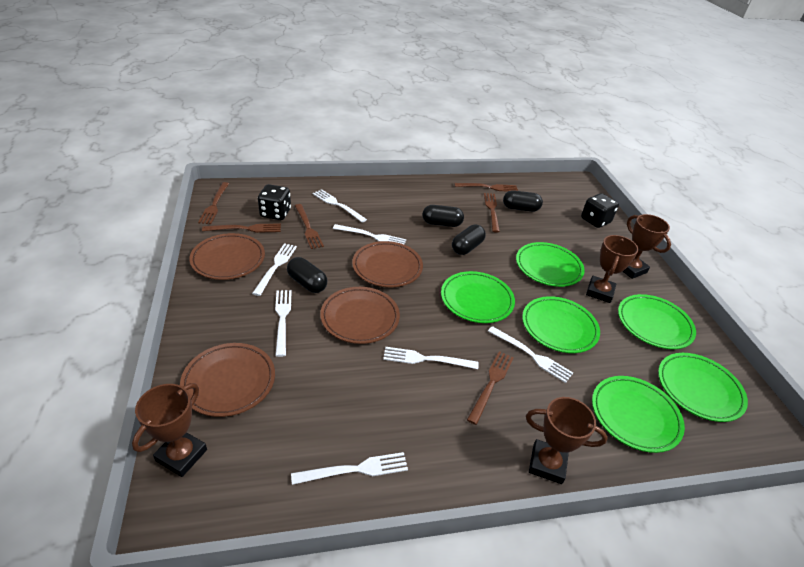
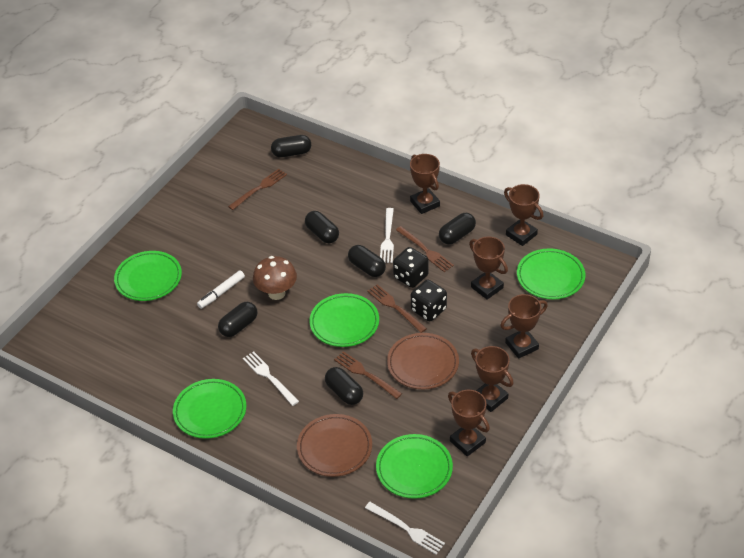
black capsule: [287,257,327,293] [422,205,464,227] [452,225,486,255] [503,190,543,212] = 4 -> [218,302,257,337] [271,135,311,158] [305,211,339,243] [325,367,363,405] [348,245,386,277] [439,213,476,245] = 6
brown fork: [198,182,229,224] [202,223,281,233] [295,204,324,249] [454,183,518,192] [467,351,514,425] [484,193,500,233] = 6 -> [228,169,287,210] [334,351,402,399] [367,284,427,333] [396,226,454,272] = 4
brown mushroom: none = 0 -> [253,256,297,300] = 1
brown plate: [180,343,275,417] [189,233,265,280] [320,287,400,344] [352,241,423,287] = 4 -> [297,414,372,477] [387,333,459,389] = 2
brown trophy: [132,383,207,477] [526,397,608,484] [586,235,638,303] [623,214,671,279] = 4 -> [410,154,440,214] [448,390,490,457] [469,237,508,300] [471,346,514,412] [500,294,548,359] [504,184,543,246] = 6
green plate: [441,271,515,323] [516,242,585,287] [522,296,600,353] [592,376,685,453] [618,294,696,349] [658,353,748,422] = 6 -> [114,251,182,301] [173,379,246,439] [310,293,379,347] [376,434,453,499] [517,248,585,299] = 5
white fork: [252,243,297,296] [275,290,292,357] [291,452,408,485] [313,189,367,223] [333,224,406,244] [383,347,479,369] [488,326,573,383] = 7 -> [243,351,299,406] [365,502,445,555] [380,208,394,263] = 3
white marker: none = 0 -> [197,270,245,309] = 1

